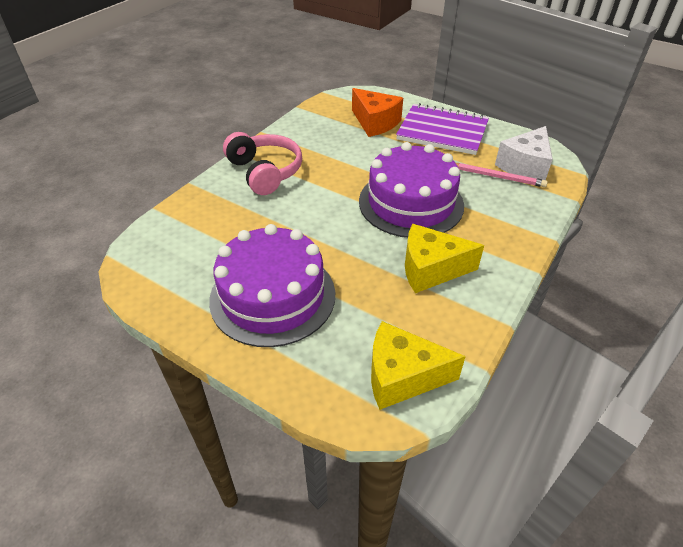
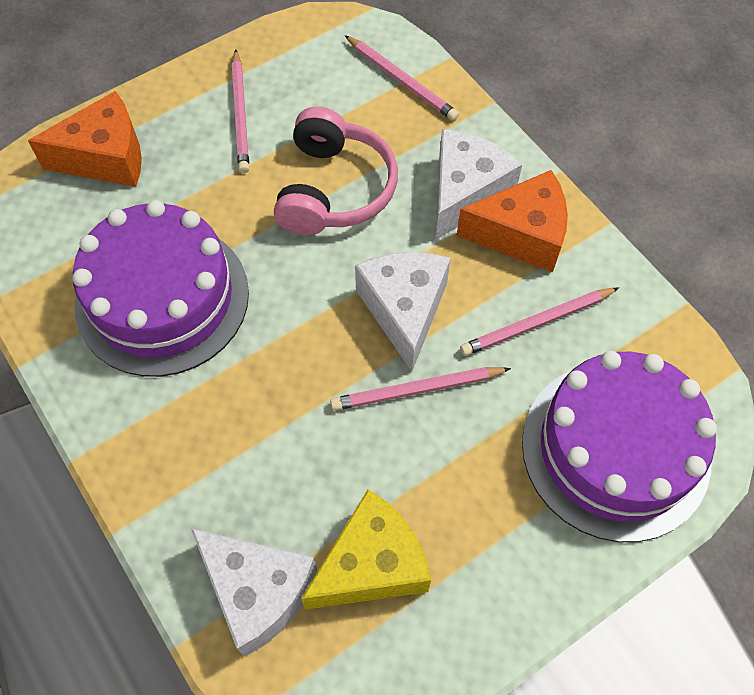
orange cheese: [352,88,403,137] = 1 -> [28,91,142,187] [457,170,568,272] = 2
pink pencil: [456,163,548,187] = 1 -> [232,49,249,173] [330,367,511,411] [345,35,459,121] [460,288,619,356] = 4
purple notebook: [396,103,489,155] = 1 -> none = 0
white cheese: [495,126,553,180] = 1 -> [191,528,317,657] [355,252,451,371] [436,129,522,239] = 3
yellow cheese: [371,321,466,410] [405,224,484,293] = 2 -> [301,489,431,610] = 1

